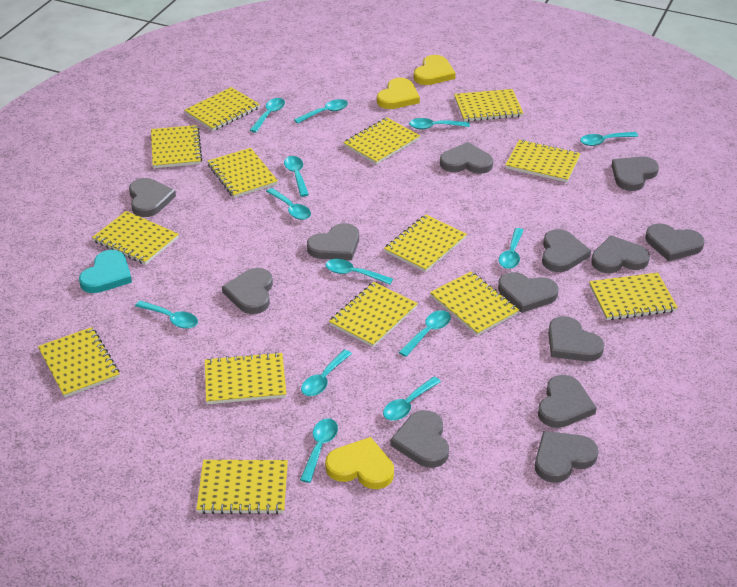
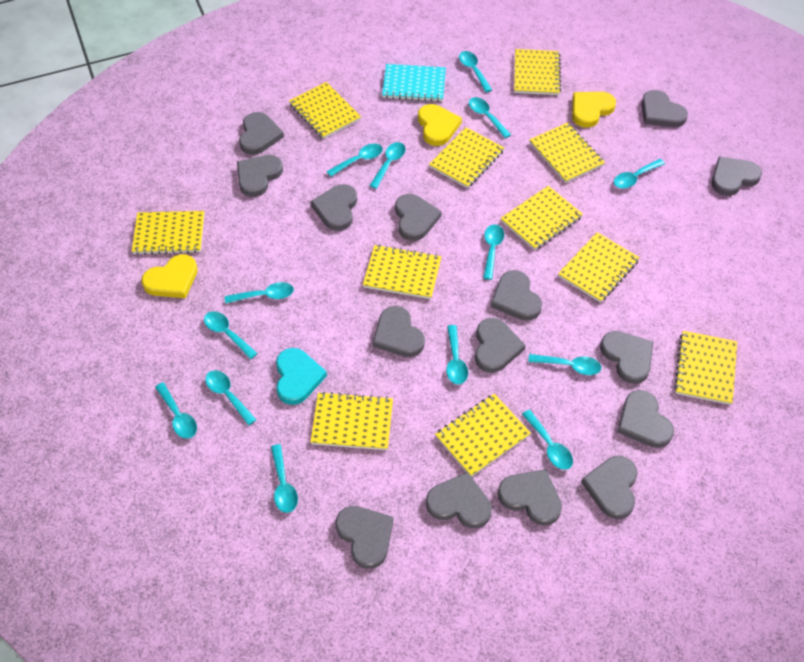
grey heart: [129,178,176,217] [222,268,273,314] [307,223,359,260] [390,410,449,468] [440,142,493,174] [498,272,558,313] [535,431,598,483] [538,375,597,428] [542,229,591,272] [548,316,604,361] [591,235,650,273] [611,157,659,191] [645,223,704,261] = 13 -> [237,155,283,197] [239,112,284,155] [311,184,357,231] [335,506,393,569] [373,306,425,357] [395,194,442,241] [426,472,492,528] [475,318,526,373] [491,270,542,321] [498,469,562,526] [581,456,638,519] [600,331,653,384] [617,390,674,448] [641,90,688,128] [711,156,762,196] = 15
turquoise notebook: none = 0 -> [382,64,446,102] = 1
turquoise spoon: [135,300,198,329] [250,98,285,133] [266,188,311,220] [284,156,309,197] [294,99,348,124] [300,418,338,483] [301,350,352,396] [326,259,393,285] [383,377,441,421] [399,310,451,357] [409,118,470,129] [499,228,524,269] [580,132,638,146] = 13 -> [155,382,197,439] [204,311,258,359] [205,370,256,426] [225,282,294,304] [271,444,298,513] [326,143,383,177] [369,142,406,189] [446,325,468,385] [459,51,492,92] [469,97,511,138] [483,224,504,280] [522,410,573,470] [528,354,601,375] [614,159,665,189] = 14
yellow notebook: [38,327,119,398] [92,211,179,265] [151,125,202,168] [185,87,260,131] [196,460,288,514] [205,352,286,404] [208,148,278,198] [329,282,418,347] [343,118,420,165] [384,215,467,272] [430,271,519,336] [454,89,523,122] [505,140,581,182] [589,273,678,320] = 14 -> [132,211,204,255] [289,82,361,139] [310,392,393,450] [363,245,441,299] [429,127,504,188] [435,394,531,477] [501,186,583,250] [514,49,561,95] [529,123,605,183] [558,232,640,303] [674,331,737,405] = 11

